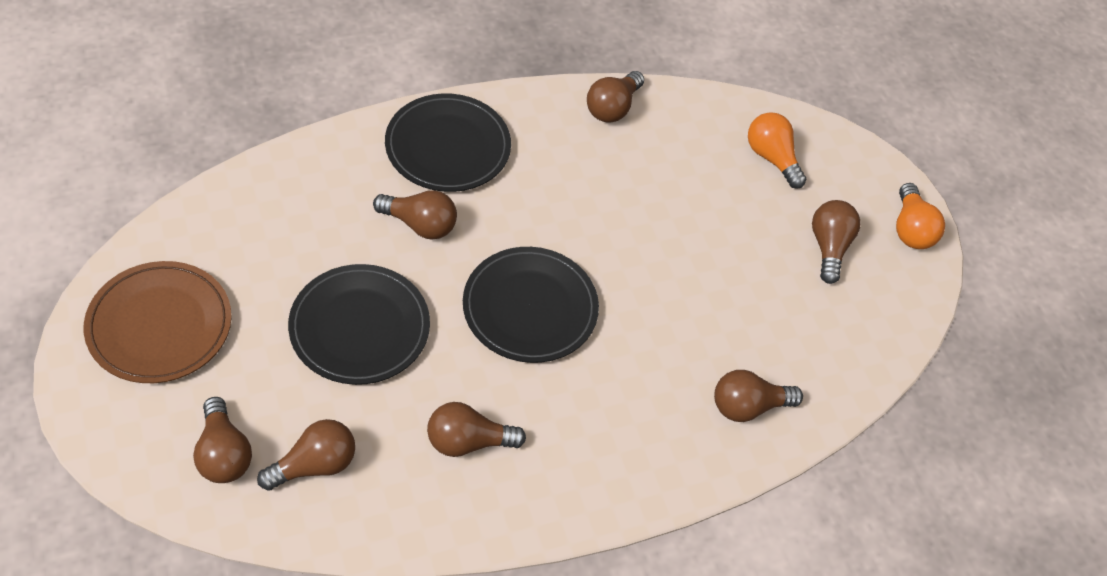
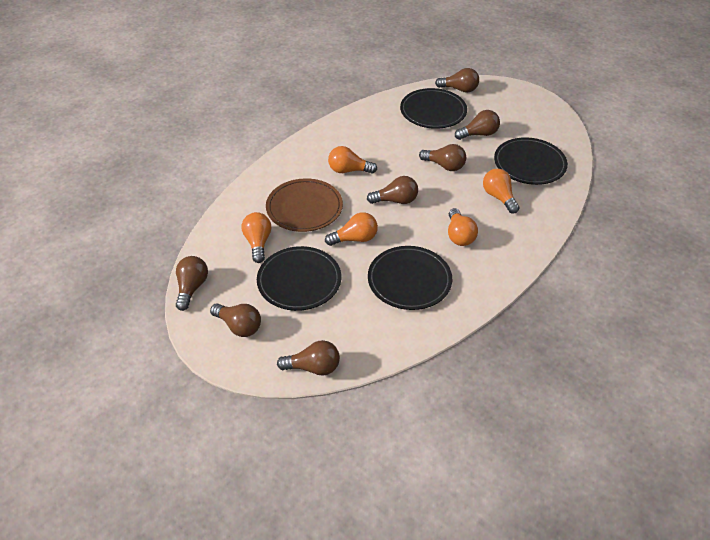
black plate: [288,264,430,385] [385,93,511,192] [463,247,599,363] = 3 -> [257,246,341,311] [368,246,452,310] [400,88,467,129] [494,137,568,185] = 4
orange light bulb: [748,112,807,189] [896,183,945,249] = 2 -> [242,212,271,263] [325,212,378,246] [328,146,377,174] [448,208,478,246] [483,169,520,213] = 5

